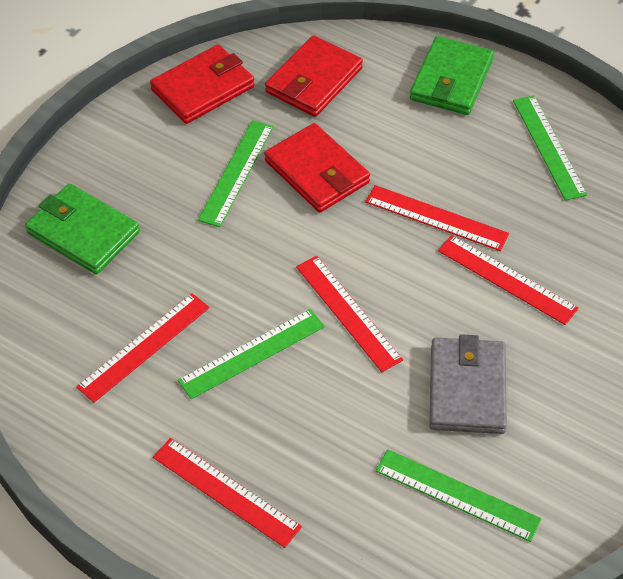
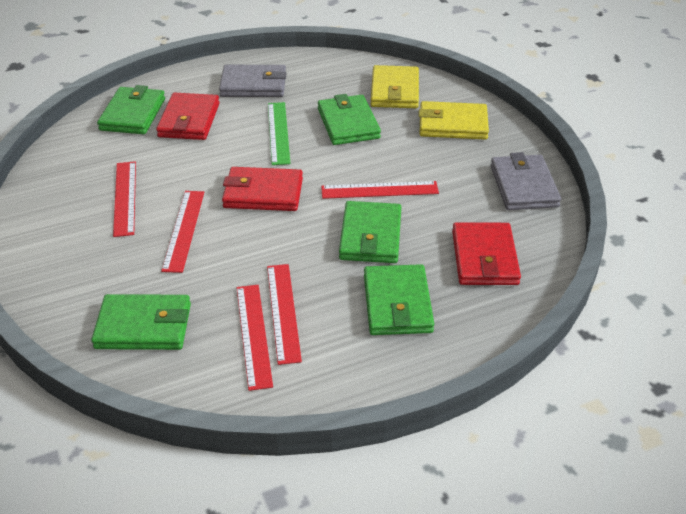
green ruler: [178,309,325,399] [198,120,274,227] [376,449,541,542] [513,96,587,201] = 4 -> [268,102,290,165] = 1
green wallet: [25,184,140,274] [410,36,494,115] = 2 -> [92,294,191,350] [97,85,165,134] [318,94,381,145] [339,201,401,263] [364,264,434,335] = 5
grey wallet: [429,334,507,434] = 1 -> [219,65,287,97] [491,152,561,210] = 2
yellow wallet: none = 0 -> [371,65,419,108] [418,101,489,140] = 2

